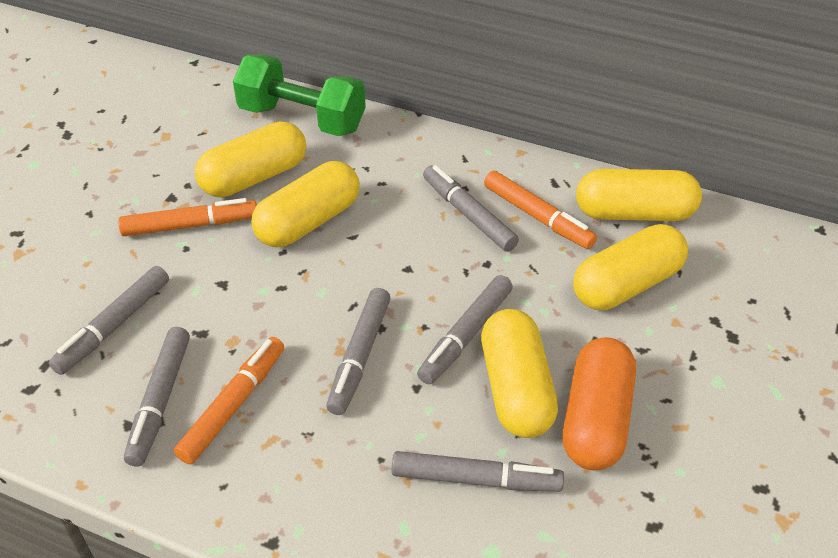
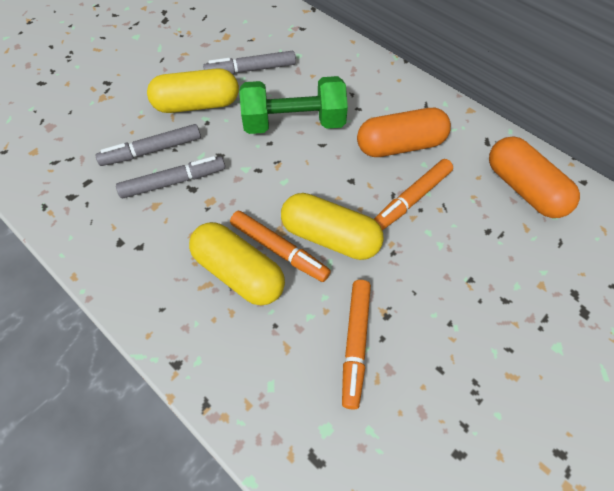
grey marker: [49,266,169,375] [124,327,190,466] [326,288,390,415] [392,451,564,492] [417,275,513,384] [423,165,519,252] = 6 -> [96,124,201,166] [116,156,225,198] [203,51,296,74] = 3
orange capsule: [563,337,636,471] = 1 -> [357,108,451,157] [489,136,580,218] = 2
yellow capsule: [195,121,306,198] [251,161,360,248] [481,309,558,438] [573,224,688,310] [576,169,702,221] = 5 -> [147,68,239,113] [189,222,285,305] [281,193,384,260] = 3

